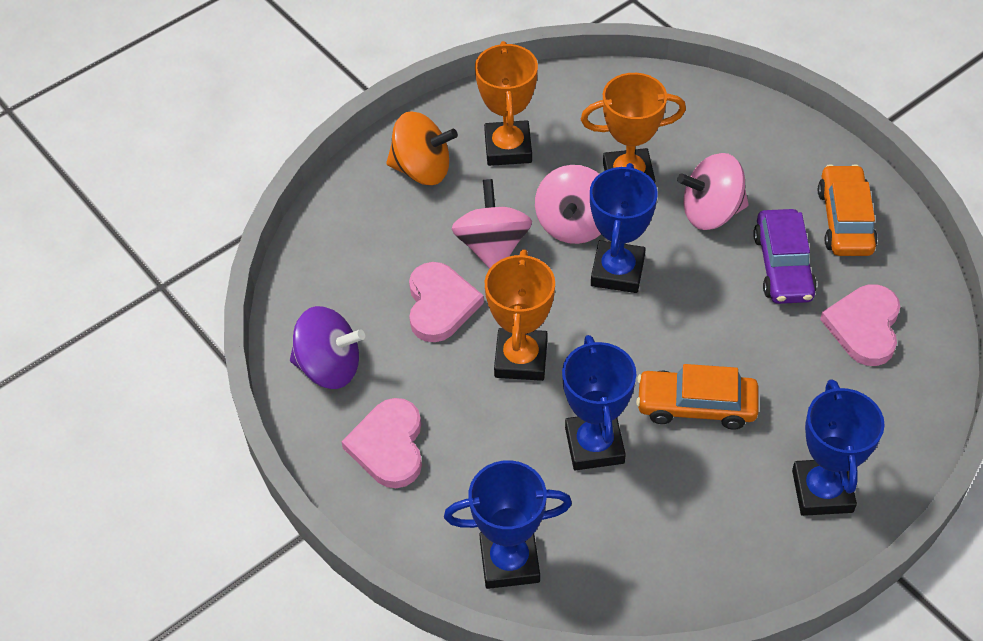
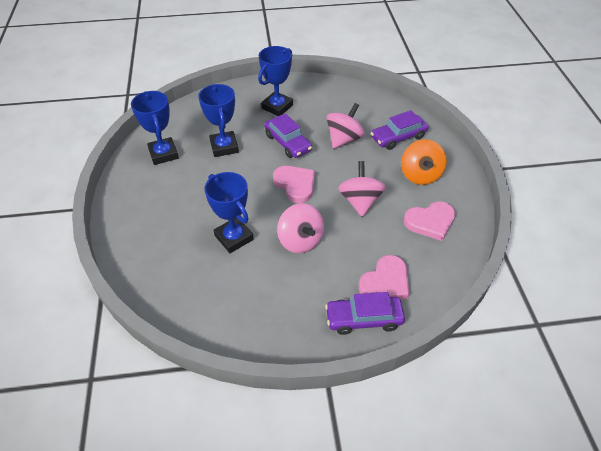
orange car: [636,364,759,430] [818,164,878,256] = 2 -> none = 0
orange trophy: [475,41,538,166] [485,249,555,381] [581,73,686,183] = 3 -> none = 0
purple car: [753,209,817,304] = 1 -> [264,113,312,158] [325,292,405,335] [371,110,428,150] = 3
purple spinning top: [290,306,365,389] = 1 -> none = 0

